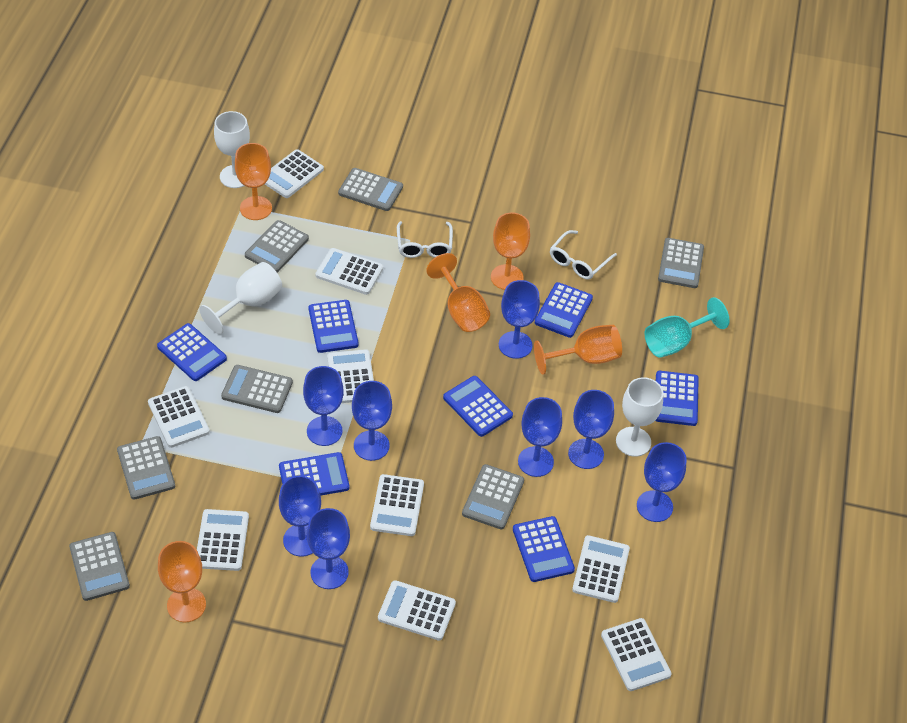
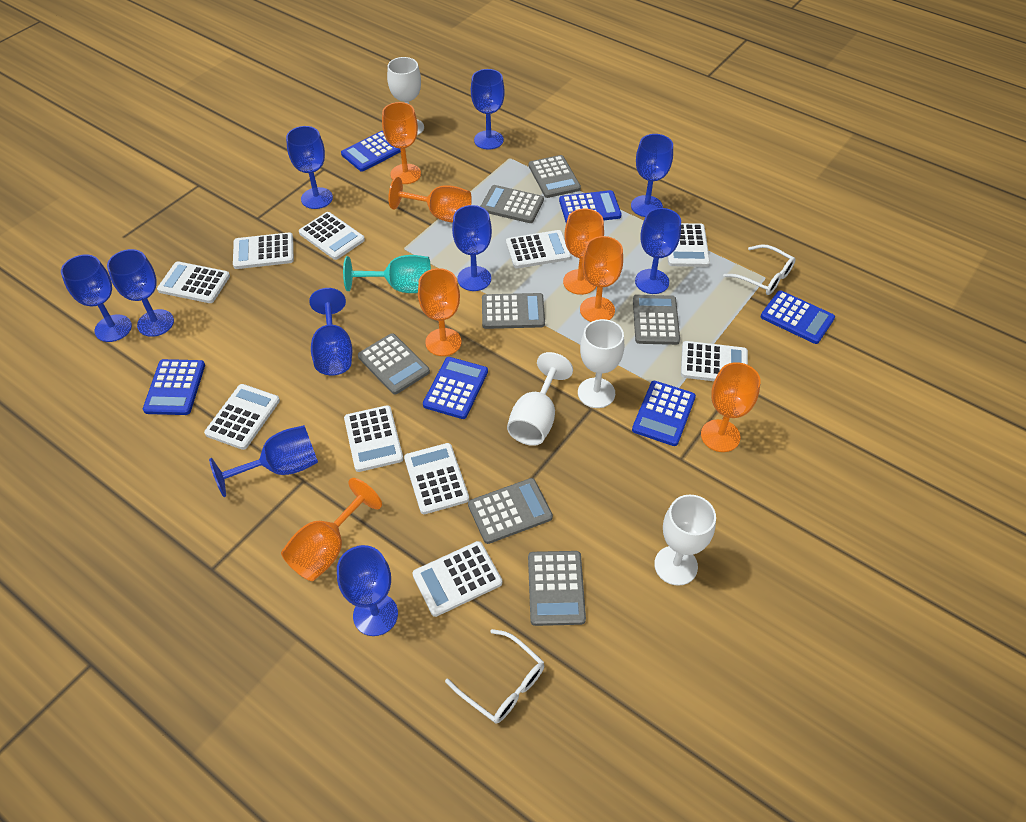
blue calculator: [157,323,227,381] [279,452,349,496] [308,300,359,353] [443,376,513,437] [513,516,575,582] [535,282,593,338] [655,371,699,426] = 7 -> [143,359,205,415] [341,131,401,171] [423,357,488,419] [559,190,621,223] [632,381,696,446] [761,290,835,344] = 6
blue goblet: [279,476,321,557] [303,366,344,446] [307,508,350,589] [352,381,392,461] [499,280,540,359] [518,397,562,477] [568,390,614,469] [637,442,687,522] = 8 -> [61,255,132,342] [107,249,174,337] [209,425,318,497] [286,126,333,209] [309,288,352,375] [337,545,398,636] [452,205,492,291] [471,69,505,150] [631,134,673,217] [635,208,681,294] = 10
orange goblet: [158,541,206,622] [235,143,272,220] [426,253,490,332] [491,213,530,290] [534,325,622,375] = 5 -> [281,478,382,581] [382,102,421,184] [388,177,472,222] [418,268,461,356] [563,208,604,295] [580,236,623,322] [701,362,761,452] = 7
white calculator: [148,386,210,448] [197,509,249,571] [265,149,324,198] [316,248,383,295] [327,349,374,403] [370,474,424,536] [378,580,456,641] [572,535,630,603] [601,618,672,691] = 9 -> [157,261,230,303] [204,384,280,450] [233,232,294,269] [299,212,365,260] [344,405,403,472] [404,443,469,514] [412,541,502,617] [506,230,571,269] [667,223,710,267] [681,341,748,381] = 10
white goblet: [199,262,282,334] [214,111,250,188] [616,377,663,457] = 3 -> [387,57,424,135] [507,352,573,446] [578,319,624,408] [654,494,716,586] = 4

